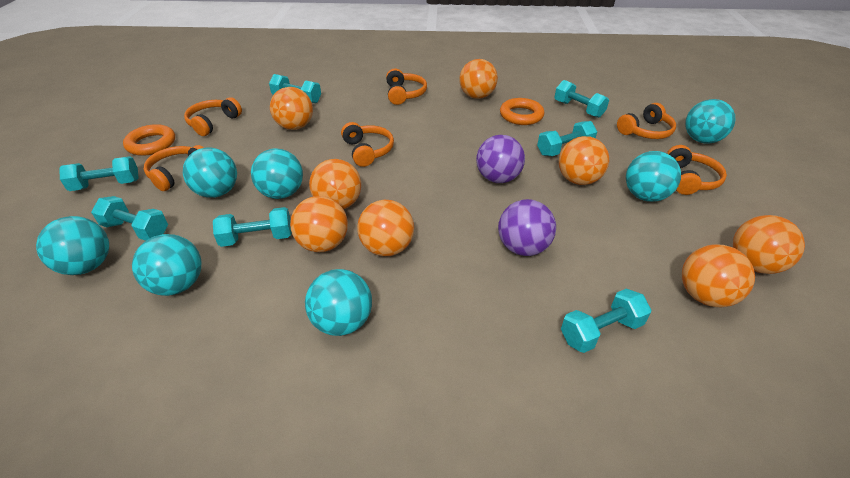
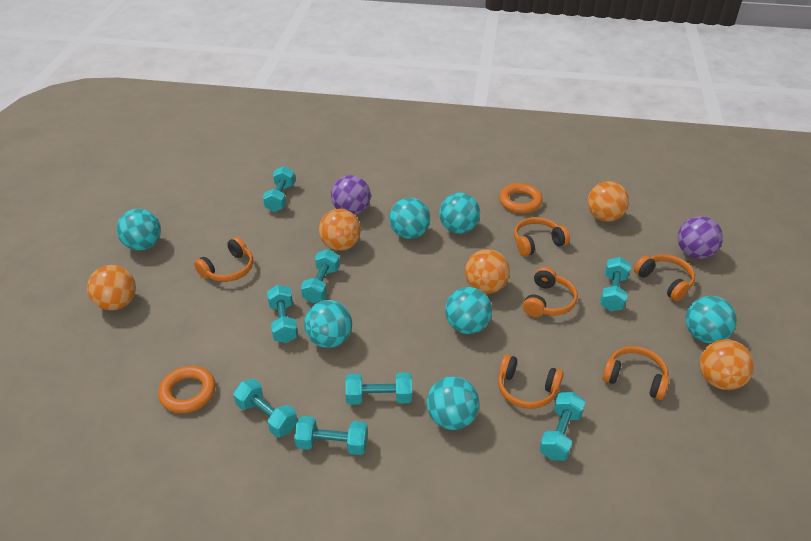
orange ball: [270,87,313,130] [290,196,348,252] [309,159,361,209] [357,200,414,256] [459,59,498,99] [559,136,609,185] [682,244,755,307] [733,215,805,274] = 8 -> [87,265,136,310] [319,209,361,251] [465,249,510,294] [587,181,629,222] [699,339,754,390] = 5
turquoise dumbbell: [59,156,139,191] [91,196,168,241] [213,207,292,247] [269,74,321,103] [537,121,597,156] [554,80,609,118] [561,288,651,353] = 7 -> [233,379,298,437] [263,166,295,212] [267,285,298,343] [294,416,368,455] [301,249,340,303] [345,372,412,405] [539,392,585,461] [600,257,631,311] = 8

